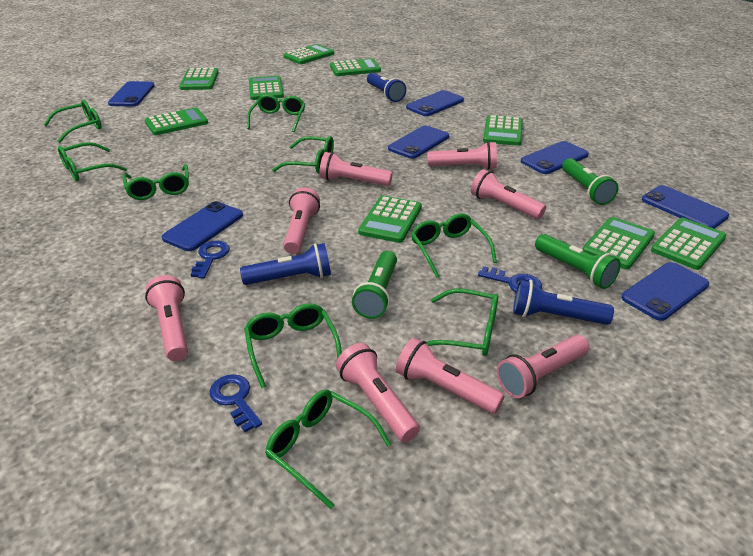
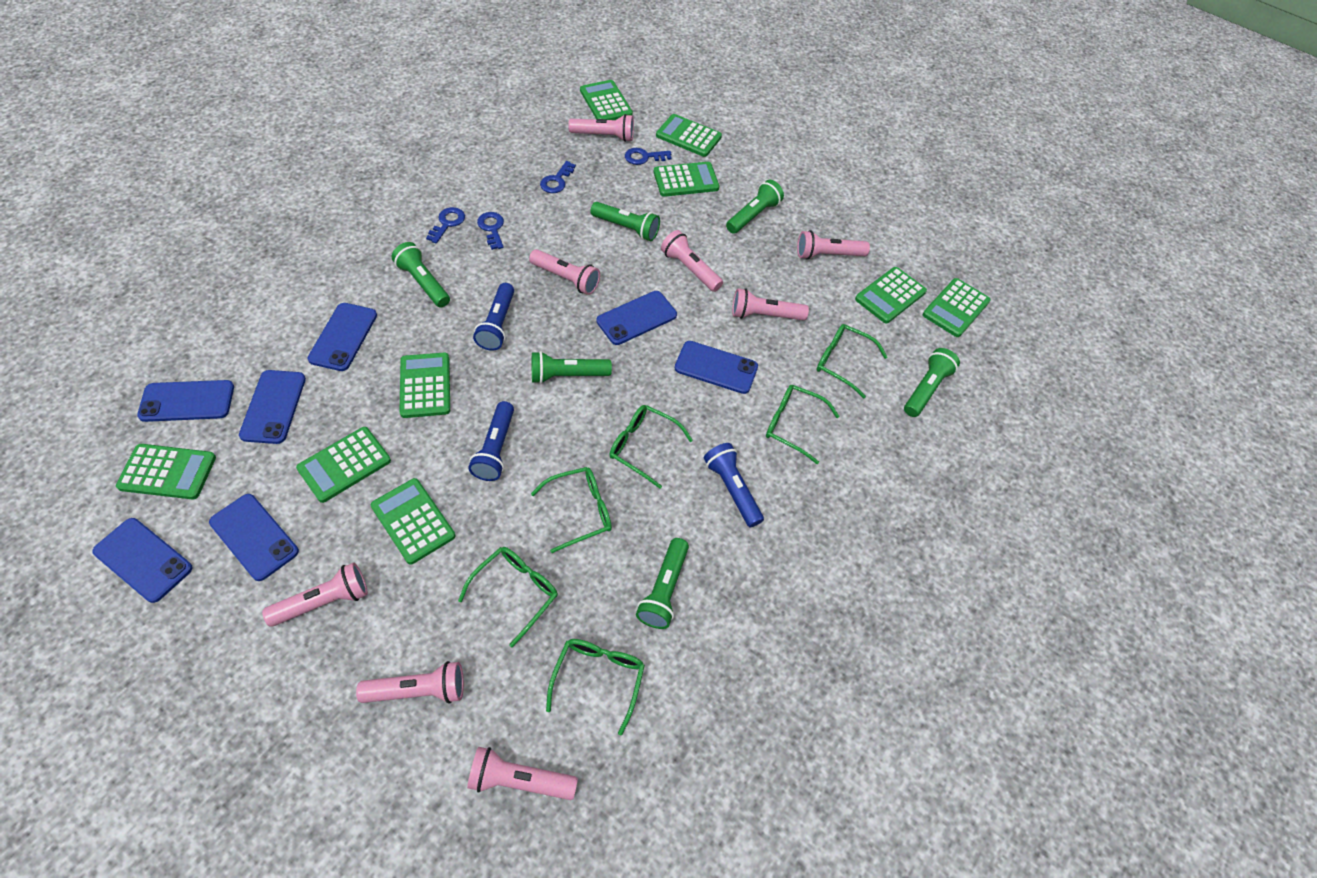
blue key: [191,241,230,278] [209,374,262,432] [478,266,542,292] = 3 -> [426,207,465,244] [477,212,504,250] [540,161,576,193] [625,148,672,165] = 4
green flashlight: [352,251,397,319] [535,234,621,289] [562,158,619,205] = 3 -> [392,242,450,308] [532,351,612,384] [590,202,660,241] [636,538,689,629] [726,180,784,234] [904,348,960,417] = 6
green glasses: [44,100,101,143] [58,142,127,181] [122,164,189,200] [244,303,342,388] [247,94,305,132] [265,390,391,509] [272,136,334,173] [411,213,497,278] [427,288,499,356] = 9 -> [458,547,558,647] [531,467,612,553] [546,639,645,735] [609,405,693,489] [766,385,839,464] [817,324,887,398] = 6

